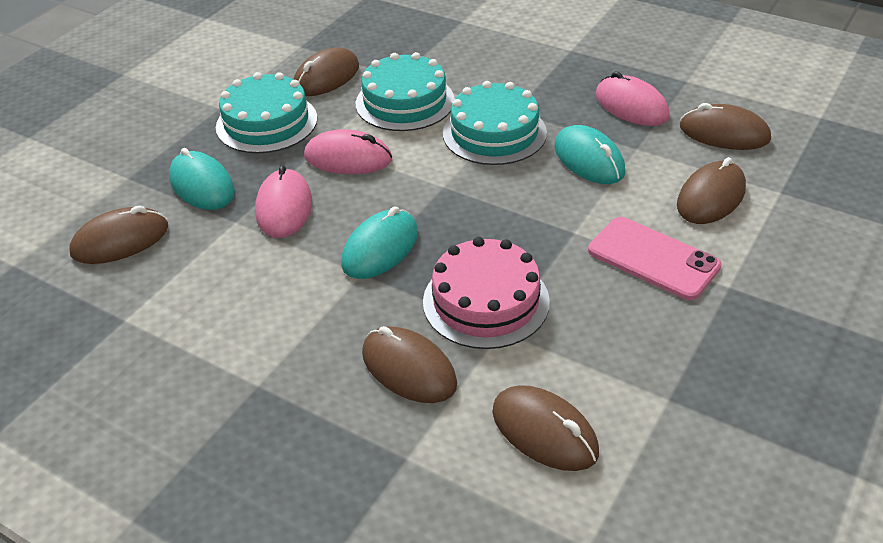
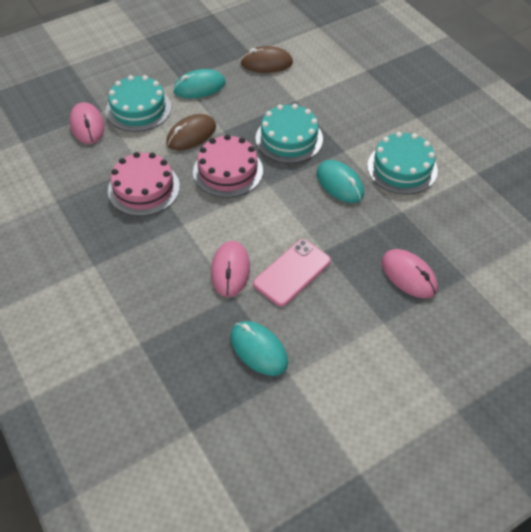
brown mouse: [70,206,168,264] [294,47,359,96] [362,326,457,403] [492,385,599,471] [677,157,746,224] [680,103,771,150] = 6 -> [166,114,216,150] [240,46,293,73] = 2
pink cake: [423,237,550,349] = 1 -> [108,152,180,216] [193,134,263,198] = 2

